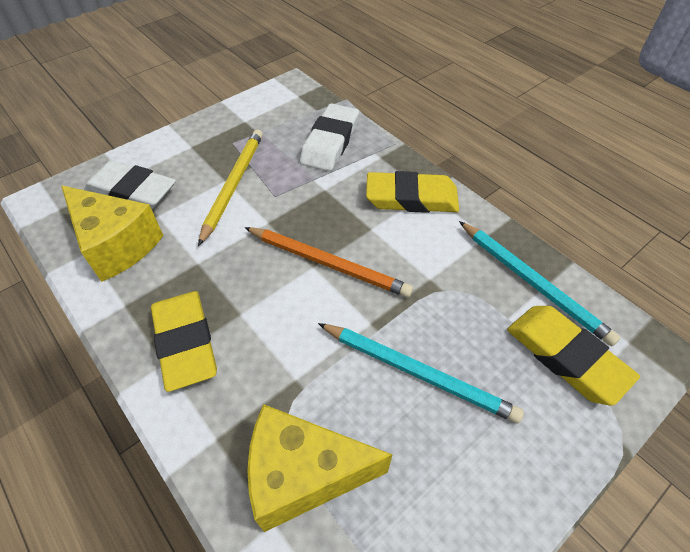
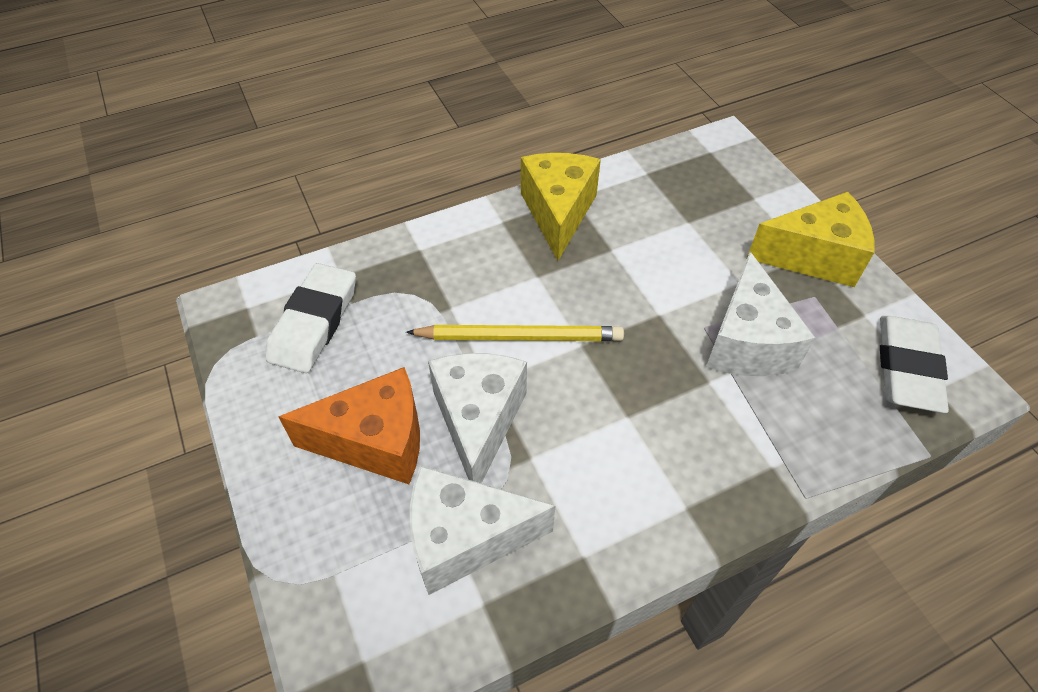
orange cheese: none = 0 -> [279,367,420,484] = 1
orange pencil: [244,227,413,297] = 1 -> none = 0
turquoise pencil: [318,323,524,423] [459,221,621,346] = 2 -> none = 0
white cheese: none = 0 -> [410,465,556,595] [428,353,527,483] [706,252,815,376] = 3
yellow eraser: [151,291,217,392] [366,171,459,213] [507,306,640,406] = 3 -> none = 0

